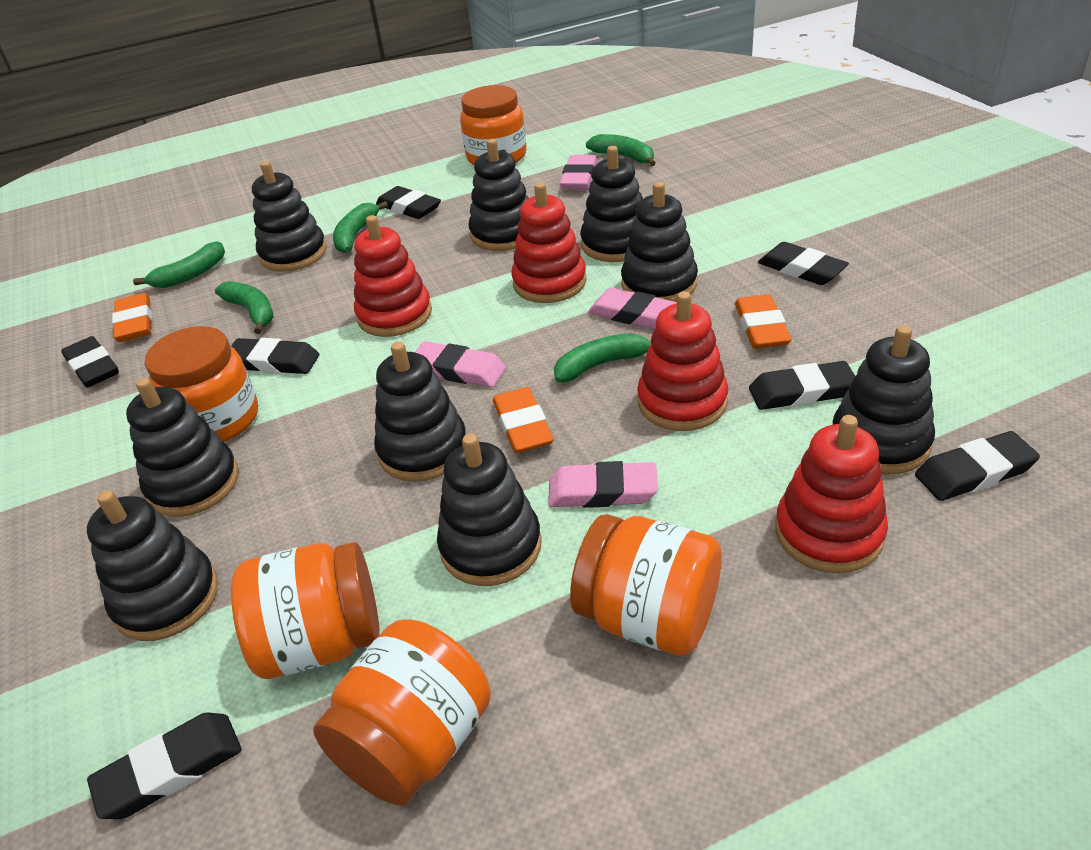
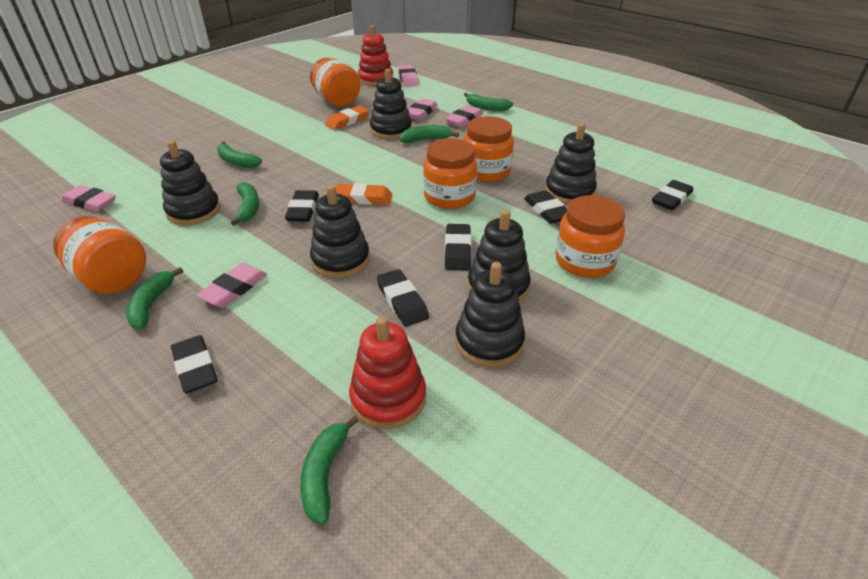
black eraser: [61,336,119,388] [87,713,242,819] [231,338,319,374] [376,186,441,219] [749,361,855,410] [758,242,849,285] [915,431,1040,501] = 7 -> [171,335,218,394] [285,190,319,222] [377,269,429,326] [445,224,471,271] [524,190,567,224] [652,180,693,210] = 6
black stacking toy: [87,490,218,641] [126,378,239,517] [252,161,327,272] [374,342,466,482] [437,434,542,586] [468,139,529,251] [580,146,643,262] [621,182,698,302] [833,325,935,475] = 9 -> [160,140,220,225] [310,185,370,278] [370,69,412,139] [455,262,525,367] [468,210,530,303] [545,123,597,204] = 6
green banana: [133,241,225,288] [215,281,274,334] [333,201,388,253] [554,333,651,382] [586,134,656,166] = 5 -> [126,267,183,329] [217,141,262,168] [231,182,259,226] [300,416,359,524] [399,125,459,143] [464,93,513,111] = 6
orange eraser: [112,293,152,342] [493,387,554,453] [735,294,792,349] = 3 -> [325,105,370,130] [336,183,392,205] = 2
pink eraser: [415,341,506,387] [548,461,658,508] [560,155,597,190] [588,287,677,329] = 4 -> [62,185,116,211] [196,263,267,307] [398,65,419,86] [408,99,438,120] [445,105,483,127] = 5
red stacking toy: [354,215,432,337] [511,182,586,303] [637,291,728,431] [775,415,888,573] = 4 -> [349,316,426,429] [358,25,394,86] = 2

